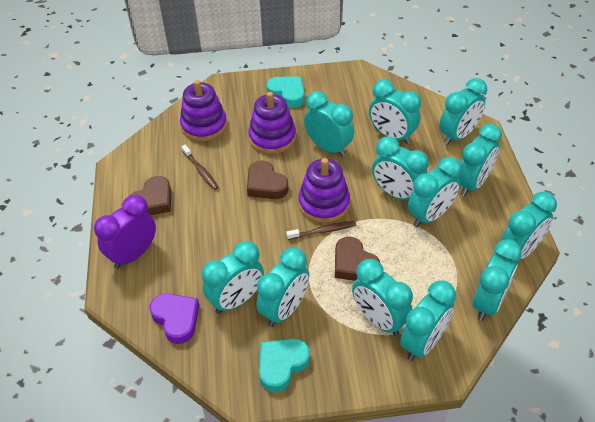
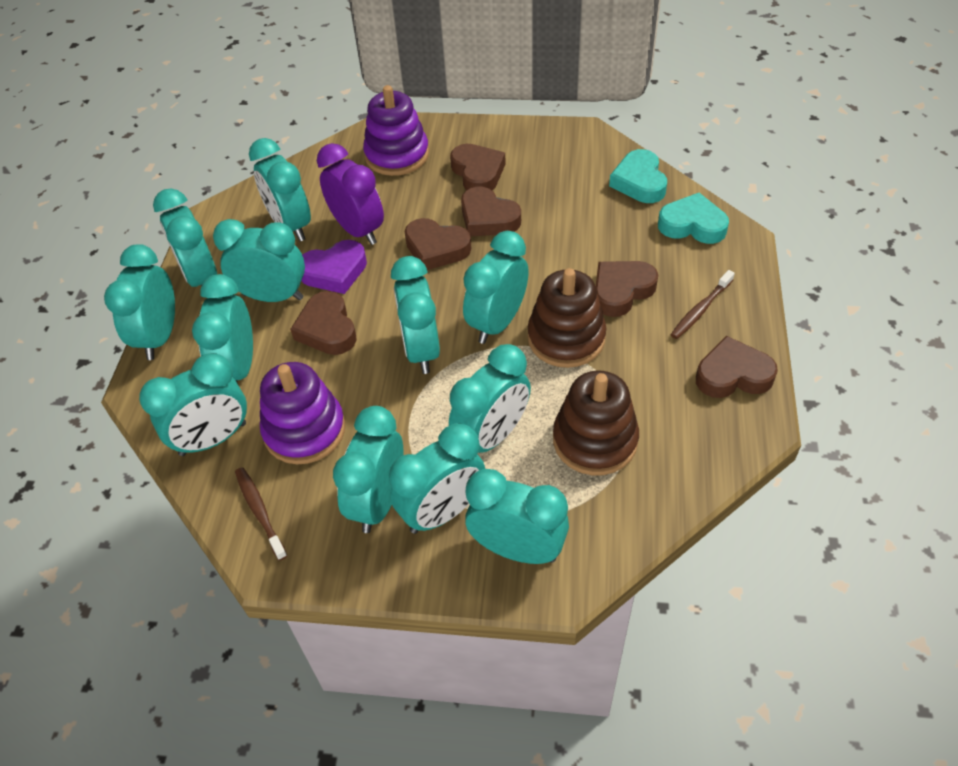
brown heart: [131,176,171,215] [247,160,289,199] [335,237,380,281] = 3 -> [290,291,356,355] [404,218,471,270] [450,144,506,191] [461,187,521,236] [596,261,658,317] [696,336,778,398] = 6
brown stacking toy: none = 0 -> [528,268,606,368] [553,370,639,475] = 2
purple stacking toy: [180,80,227,142] [248,92,296,154] [298,158,350,223] = 3 -> [260,362,345,464] [363,85,429,176] = 2

